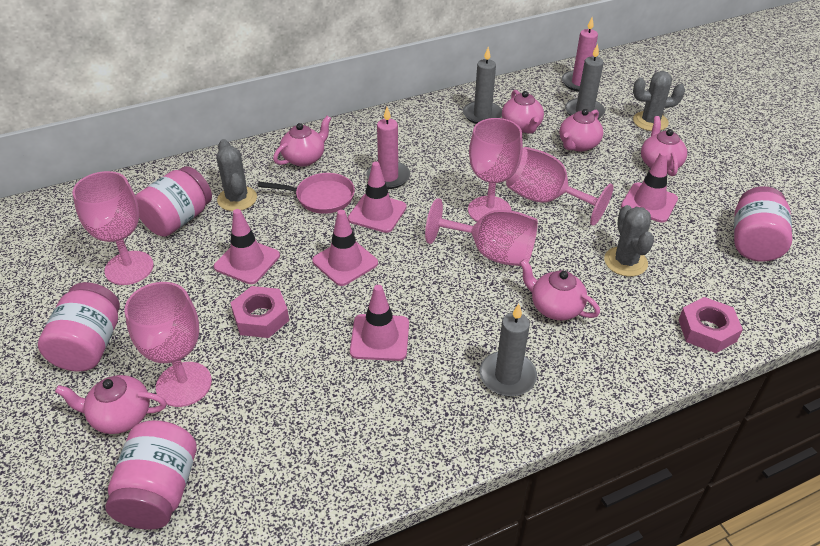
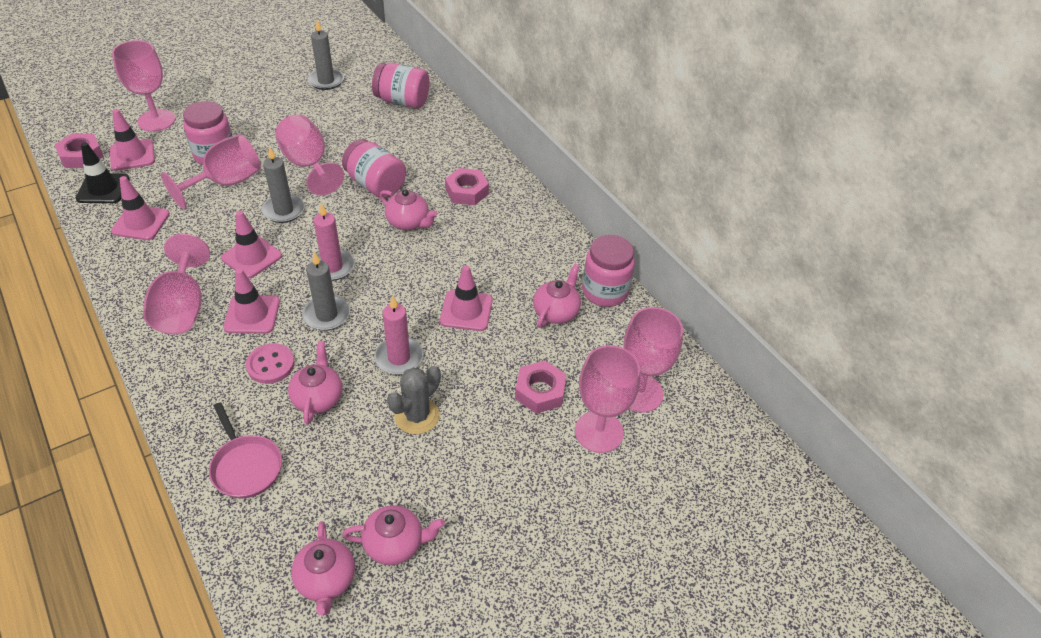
black traffic cone: none = 0 -> [76,142,130,203] = 1
grey cactus: [217,139,257,211] [604,205,654,276] [633,71,685,131] = 3 -> [387,366,441,434] = 1
pink button: none = 0 -> [246,343,295,384] = 1
pink goblet: [73,171,154,285] [125,282,212,407] [425,198,538,266] [468,118,523,222] [506,147,614,226] = 5 -> [112,40,175,132] [143,234,210,334] [161,134,261,209] [275,114,344,196] [575,345,640,453] [623,307,683,413] = 6
pink nut: [231,286,289,338] [679,297,743,353] = 2 -> [55,133,104,168] [445,168,489,205] [515,361,567,414] = 3
pink teapot: [55,375,166,434] [273,116,331,167] [502,90,544,134] [520,259,600,320] [559,109,603,152] [641,116,687,176] = 6 -> [288,341,342,425] [291,521,355,615] [342,505,445,565] [379,189,437,230] [533,264,581,328] = 5

